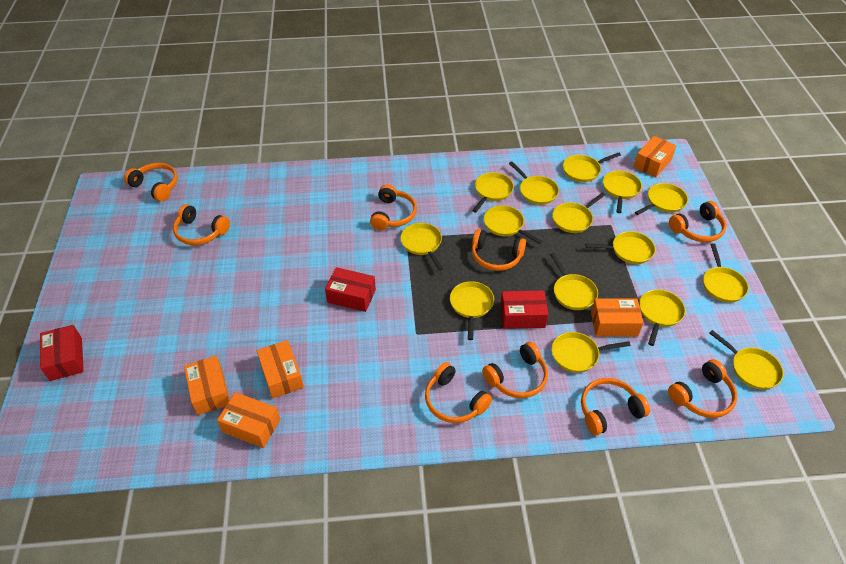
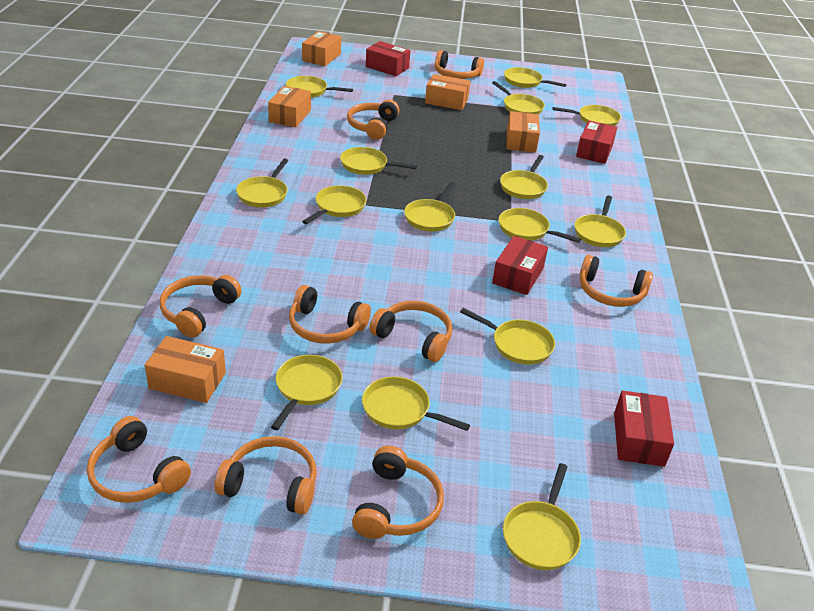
red box: [40,325,84,381] [325,267,376,312] [500,291,548,329] = 3 -> [366,41,410,76] [492,236,548,295] [576,120,617,164] [614,390,674,467] = 4

